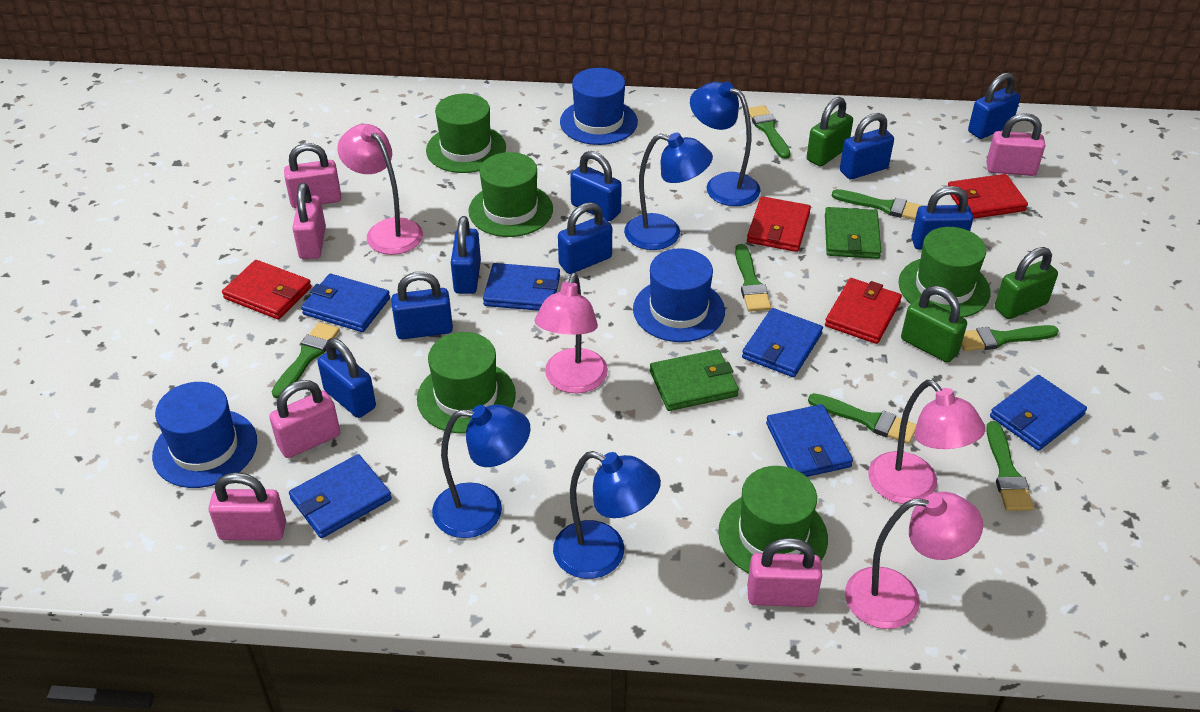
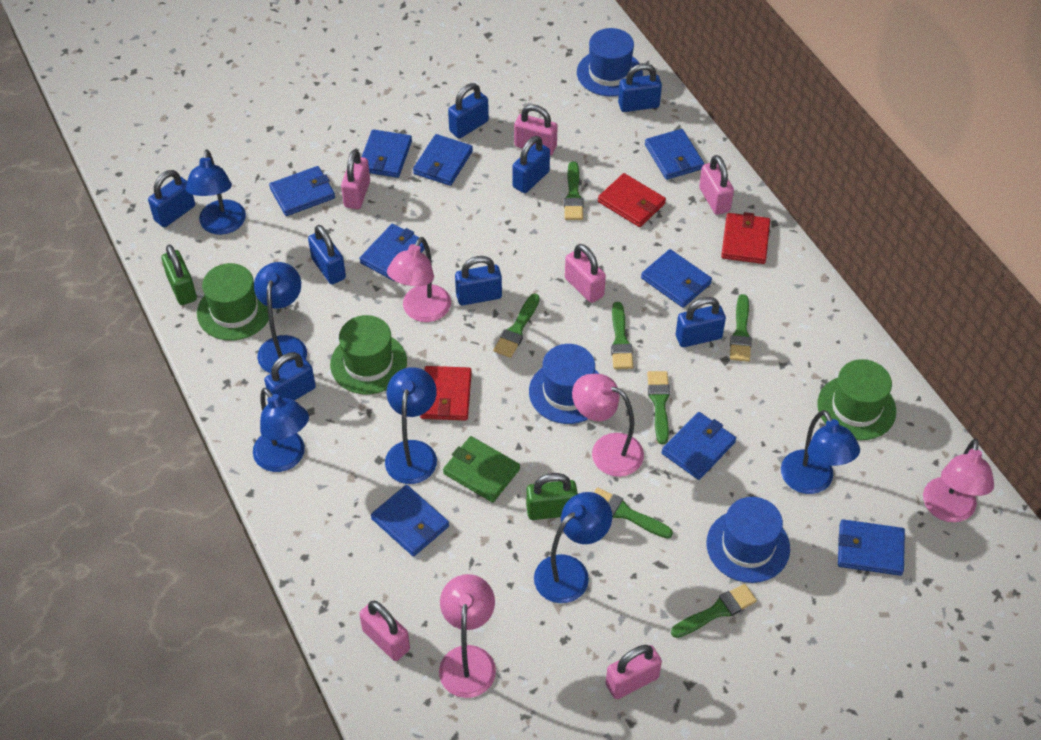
blue lamp: [432,404,531,538] [553,451,661,579] [624,133,713,250] [690,82,760,206] = 4 -> [186,149,246,235] [253,388,309,472] [254,262,307,374] [385,367,437,484] [534,492,612,603] [781,410,860,494] = 6
blue wallet: [289,454,392,538] [301,274,390,332] [483,263,560,311] [742,308,823,377] [766,404,853,477] [990,375,1087,451] = 6 -> [269,166,335,216] [359,224,425,281] [362,129,412,178] [371,485,449,557] [413,134,473,186] [641,249,712,308] [645,129,704,180] [661,412,736,480] [838,519,905,576] = 9
green hat: [417,332,516,434] [426,94,506,173] [468,152,553,237] [718,466,828,573] [899,227,991,318] = 5 -> [197,263,269,341] [330,315,407,395] [817,359,896,440] = 3
green padlock: [807,97,853,167] [901,286,967,363] [995,247,1058,319] = 3 -> [161,244,197,305] [526,473,578,520] = 2
green wallet: [650,349,739,411] [825,207,882,259] = 2 -> [443,436,520,503] = 1
red wallet: [222,260,311,319] [747,196,811,252] [825,278,902,344] [948,174,1028,219] = 4 -> [420,366,472,421] [598,173,666,227] [721,212,770,264] = 3

